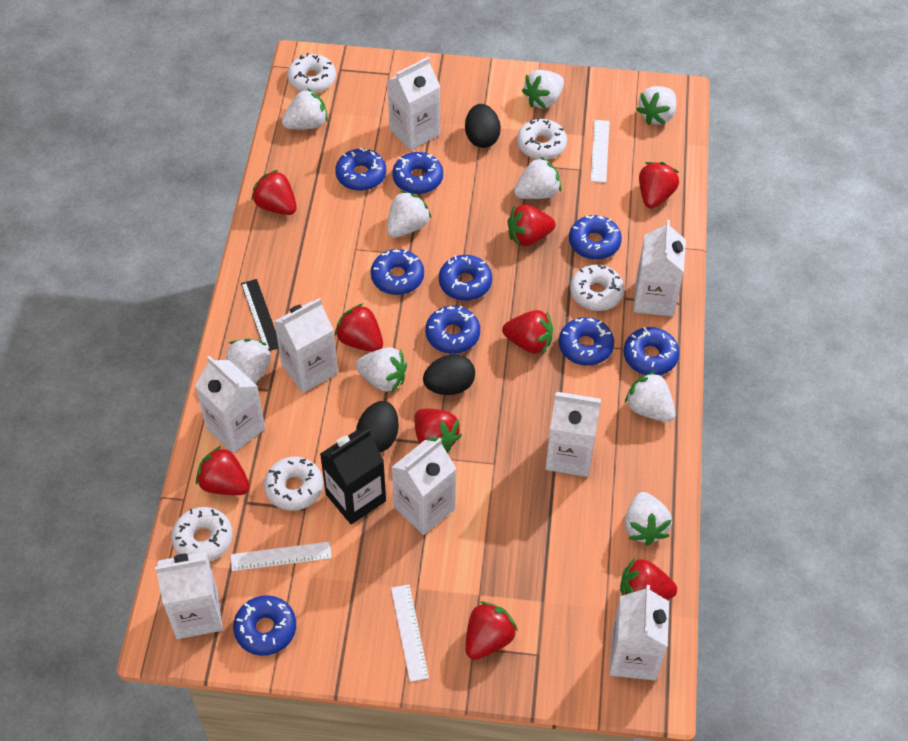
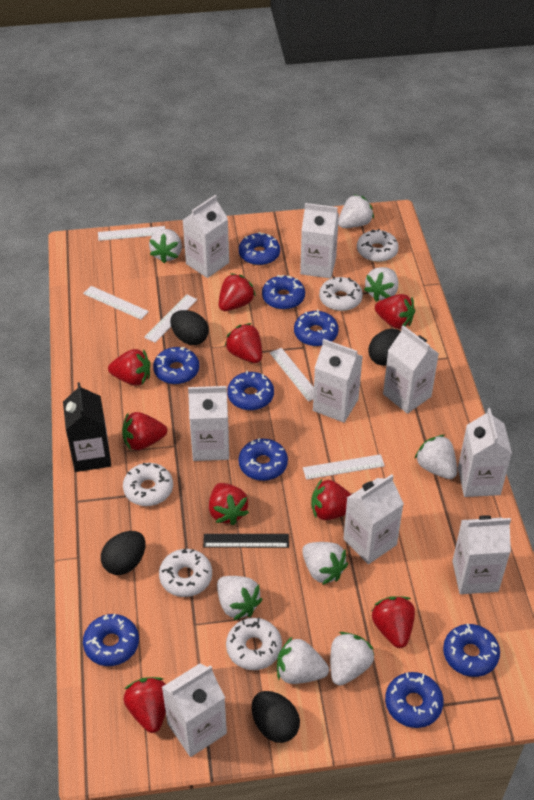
black egg: [356,401,399,452] [423,354,475,395] [465,104,501,148] = 3 -> [101,531,146,575] [170,310,209,345] [252,691,300,743] [368,329,401,366] = 4
white carton: [155,552,223,639] [195,356,265,454] [274,298,338,393] [387,57,440,151] [391,438,457,535] [545,392,601,477] [609,585,669,681] [633,220,686,317] = 8 -> [162,663,227,757] [183,195,229,278] [188,386,229,461] [300,203,339,279] [313,339,363,423] [343,474,404,564] [383,325,439,414] [452,515,511,594] [458,408,512,497] = 9
white ruler: [231,542,332,571] [391,584,429,682] [591,120,610,183] = 3 -> [83,286,149,320] [98,226,165,241] [144,294,197,343] [270,348,314,402] [303,454,385,480] = 5
white strawberry: [226,339,271,384] [282,88,328,129] [355,347,407,392] [387,191,431,238] [514,157,561,199] [522,70,564,108] [624,492,672,545] [625,371,676,422] [636,86,677,125] = 9 -> [149,229,182,263] [217,576,263,620] [277,636,329,684] [302,542,348,585] [330,632,375,686] [338,194,374,228] [364,267,398,302] [415,435,457,479] = 8

